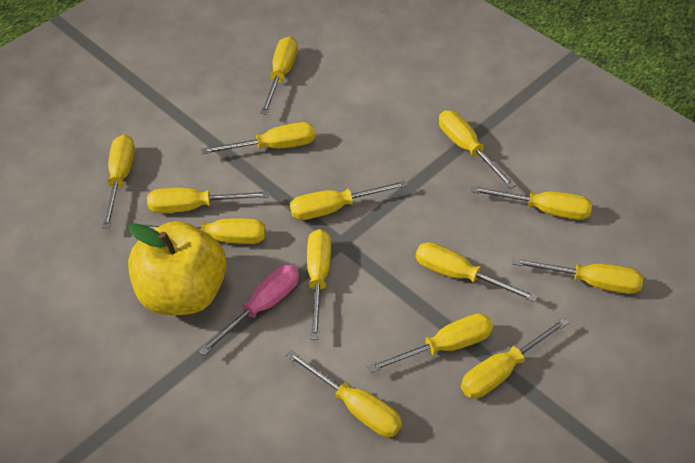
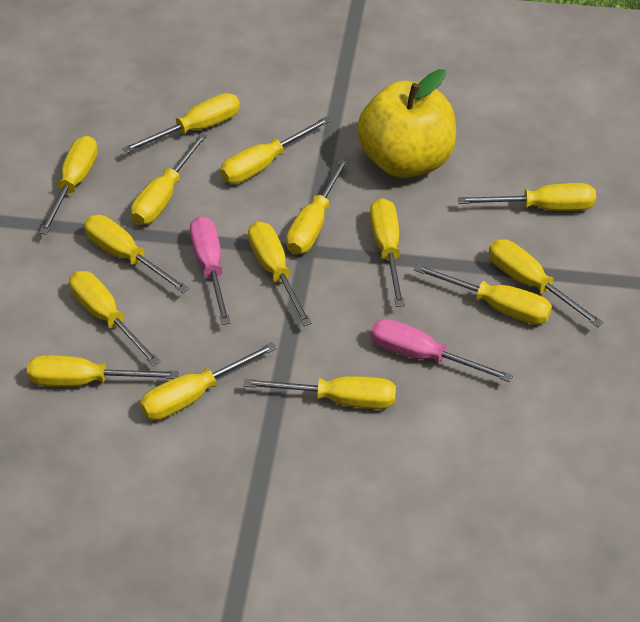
pink screwdriver: [199,265,299,356] = 1 -> [190,216,231,325] [371,319,513,382] = 2
yellow screwdriver: [102,135,135,229] [146,218,266,244] [147,188,269,213] [201,122,315,154] [261,36,298,115] [286,350,402,437] [290,181,407,220] [307,229,331,340] [367,313,493,373] [416,242,538,302] [439,110,516,189] [461,318,568,399] [470,186,592,220] [513,258,643,294] = 14 -> [27,355,179,386] [39,136,98,235] [69,271,161,366] [84,215,189,293] [122,93,240,153] [131,133,207,225] [140,342,277,420] [220,116,331,184] [244,376,396,409] [248,222,312,326] [286,157,349,255] [370,198,405,307] [414,264,552,325] [458,183,596,211] [489,239,604,327] = 15

